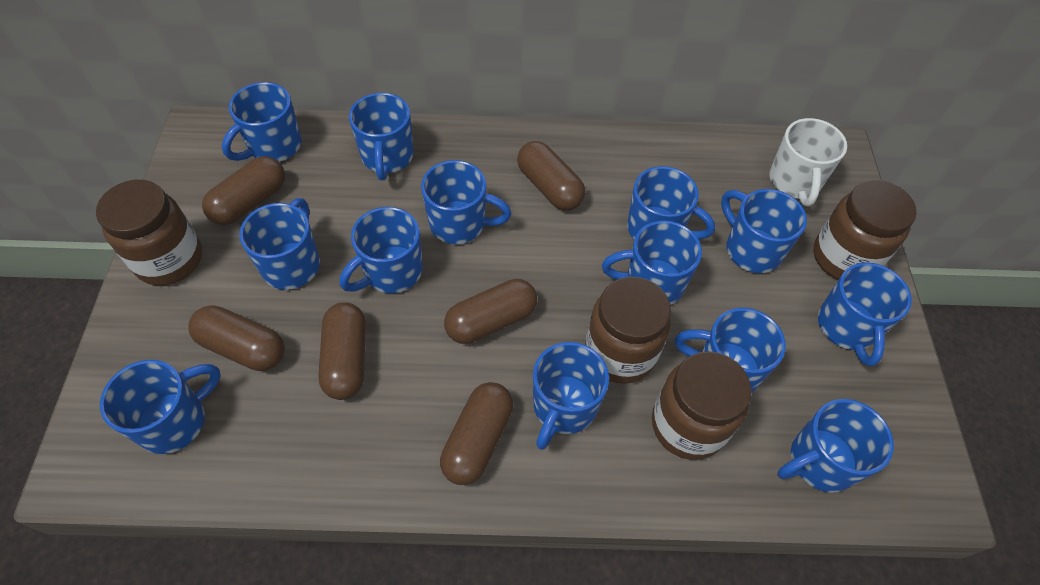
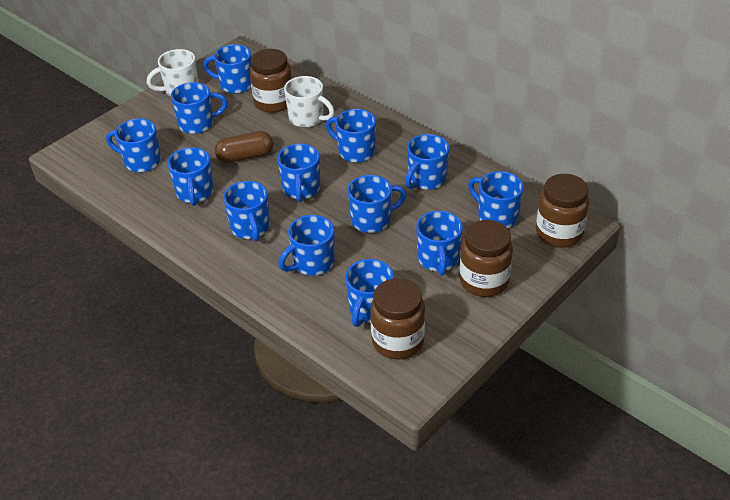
brown capsule: [188,305,285,371] [202,156,285,225] [318,302,366,400] [440,382,513,485] [444,279,537,344] [517,141,585,211] = 6 -> [215,131,273,163] = 1
white mug: [769,118,847,207] = 1 -> [147,49,198,96] [284,76,335,127] = 2

